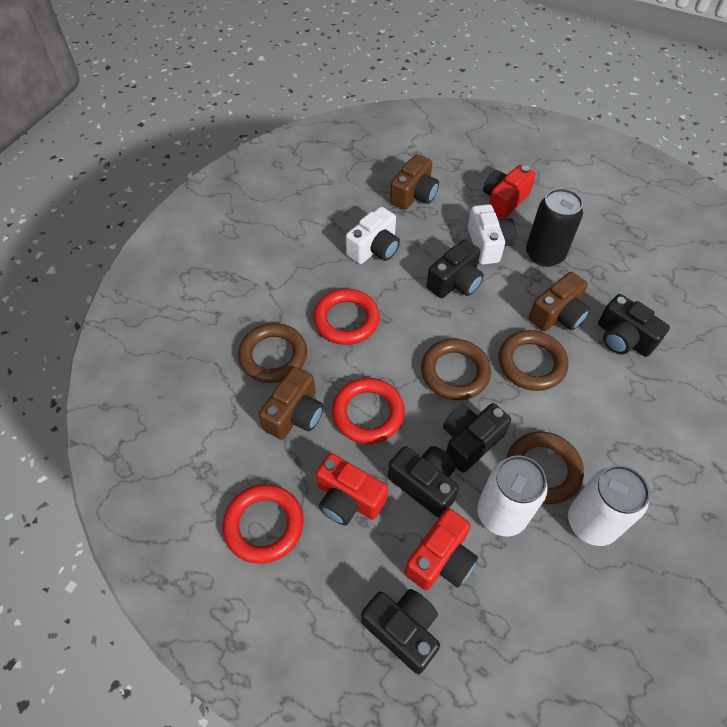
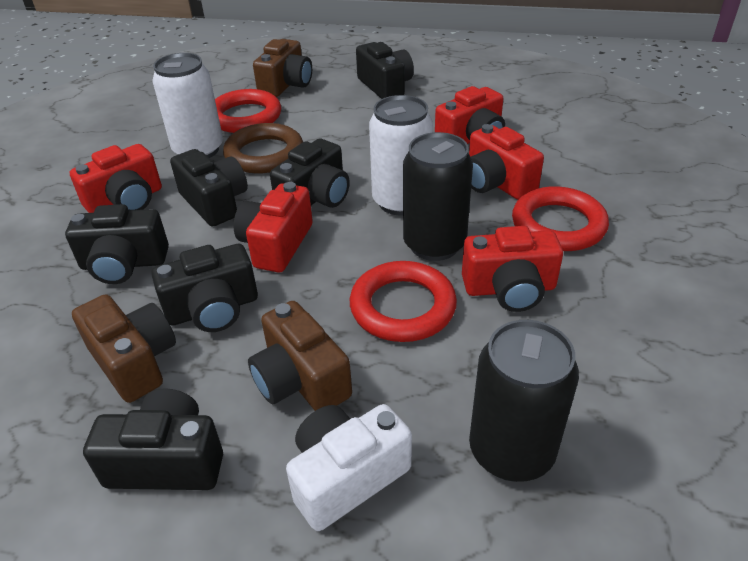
black camera: [361,589,440,674] [388,446,459,518] [426,239,484,298] [443,403,511,473] [598,294,670,357] = 5 -> [65,204,169,284] [83,388,223,490] [151,244,258,332] [170,149,248,227] [270,138,350,208] [356,42,414,99] = 6
black can: [526,188,583,267] = 1 -> [403,132,473,261] [469,320,579,482] = 2
brown ring: [238,323,307,383] [421,339,491,400] [499,330,569,391] [506,431,584,504] = 4 -> [223,123,303,173] = 1
red camera: [316,453,388,526] [405,508,478,590] [483,165,536,219] = 3 -> [70,144,162,213] [234,182,313,272] [435,86,505,144] [462,226,563,312] [469,124,544,200] = 5
white camera: [346,207,400,264] [468,204,516,265] = 2 -> [286,404,412,531] = 1

